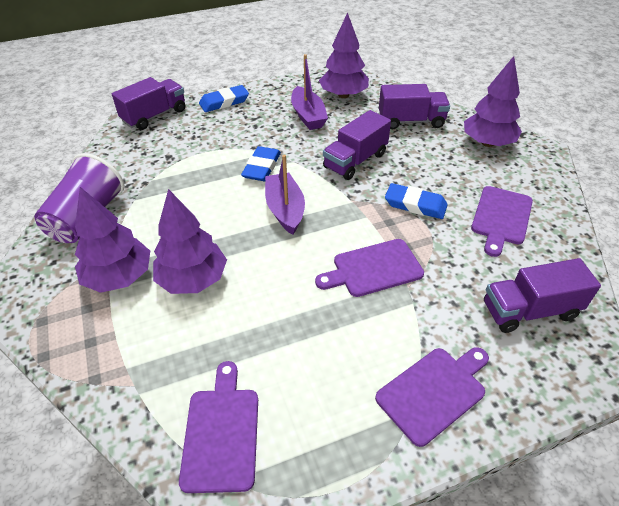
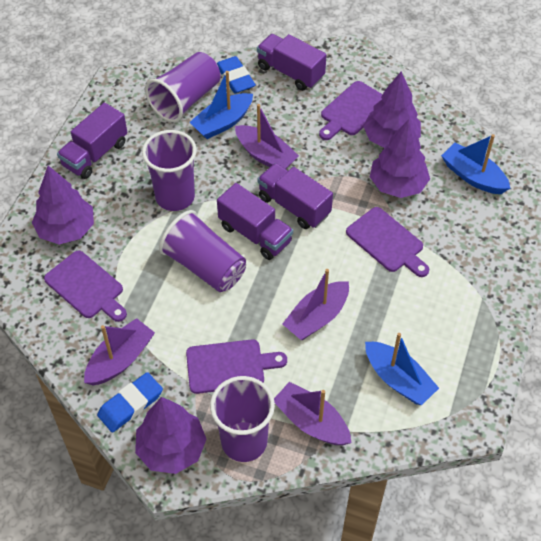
blue boat: none = 0 -> [189,71,253,139] [365,333,439,405] [441,134,510,194] = 3
blue eraser: [199,85,249,112] [241,146,281,181] [385,183,448,219] = 3 -> [97,372,163,433] [217,56,256,93] = 2
purple boat: [265,155,305,235] [291,54,328,130] = 2 -> [84,318,155,385] [235,104,299,169] [274,382,352,445] [283,269,349,340] = 4
purple cup: [34,153,124,243] = 1 -> [142,130,197,211] [145,52,220,123] [159,210,246,292] [210,376,275,462] = 4

